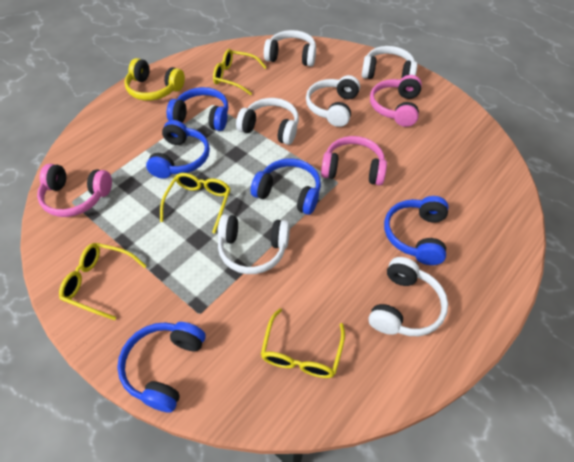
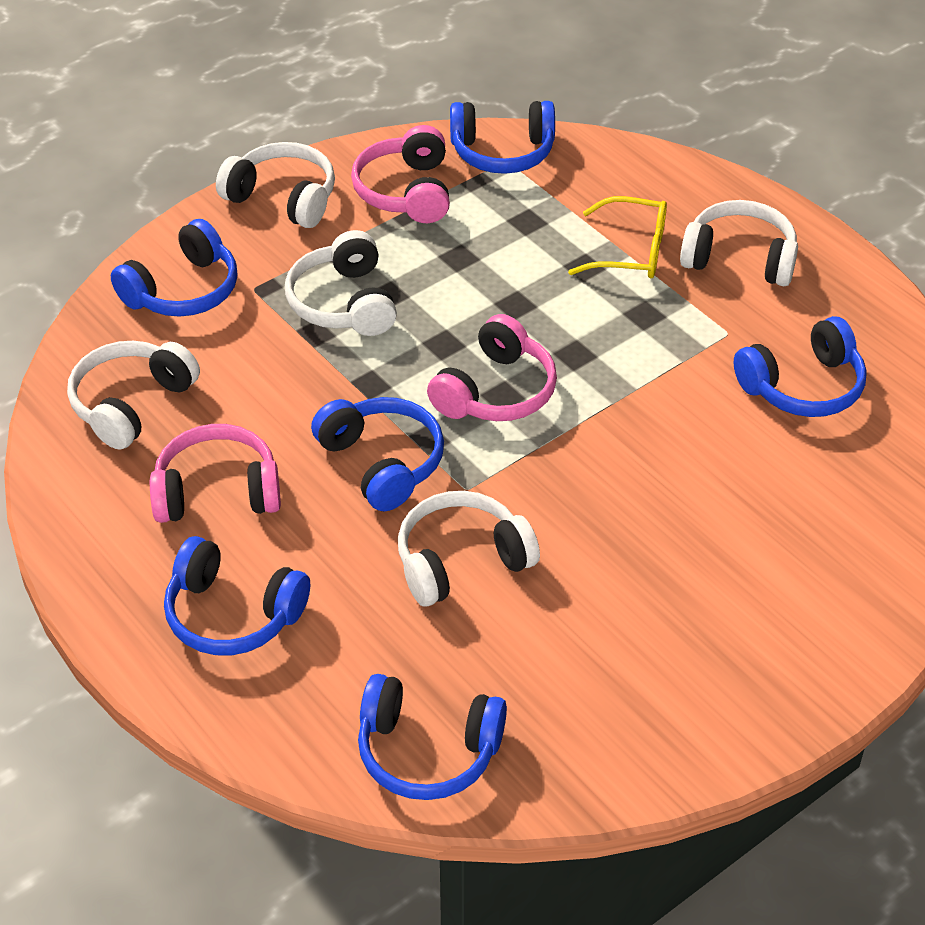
blue headphones: [117,322,206,412] [146,120,210,179] [167,87,228,131] [251,159,321,215] [384,196,448,265] = 5 -> [111,219,237,317] [164,536,310,655] [311,397,444,511] [358,674,507,800] [450,101,555,174] [734,316,867,417] = 6
white headphones: [218,214,290,274] [236,98,299,145] [264,30,316,67] [306,75,360,127] [362,46,417,79] [369,257,448,336] = 6 -> [67,341,200,450] [216,142,335,228] [285,230,397,336] [398,491,540,607] [680,200,798,286] = 5
yellow glasses: [59,243,146,320] [160,173,231,234] [213,49,267,95] [261,308,345,378] = 4 -> [568,196,667,279] = 1
yellow headphones: [124,58,185,101] = 1 -> none = 0

